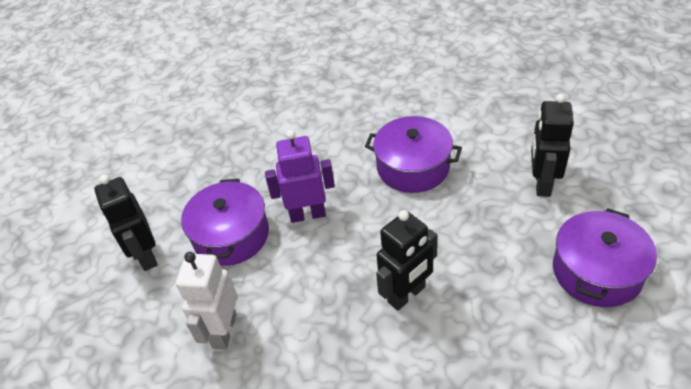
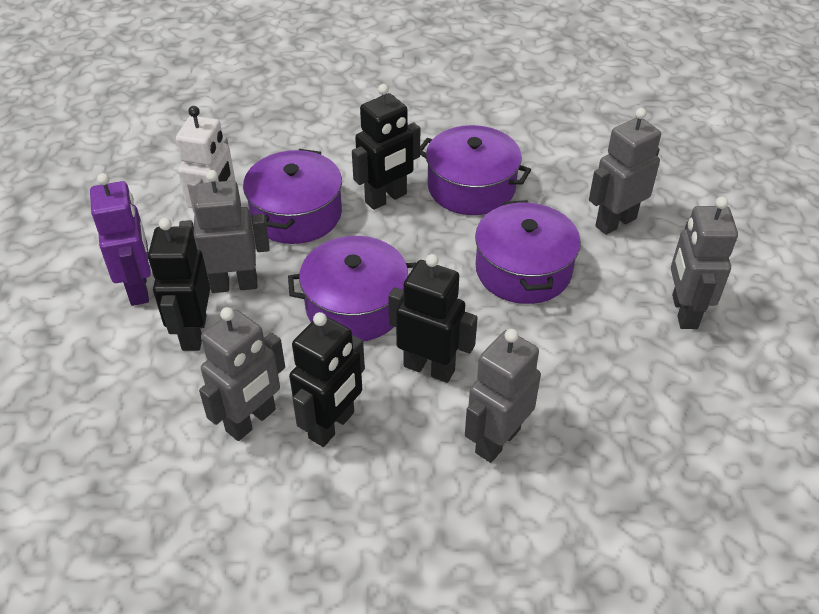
black robot: [94,175,158,271] [376,210,437,311] [531,94,574,197] = 3 -> [148,218,210,351] [289,312,365,447] [352,84,420,210] [388,254,478,383] = 4
grey robot: none = 0 -> [179,170,270,293] [199,307,285,441] [465,329,541,463] [589,108,661,235] [671,197,738,329] = 5
purple pot: [181,179,269,266] [365,116,462,193] [553,208,657,307] = 3 -> [243,149,342,244] [288,236,416,341] [420,125,531,215] [475,200,581,304] = 4

